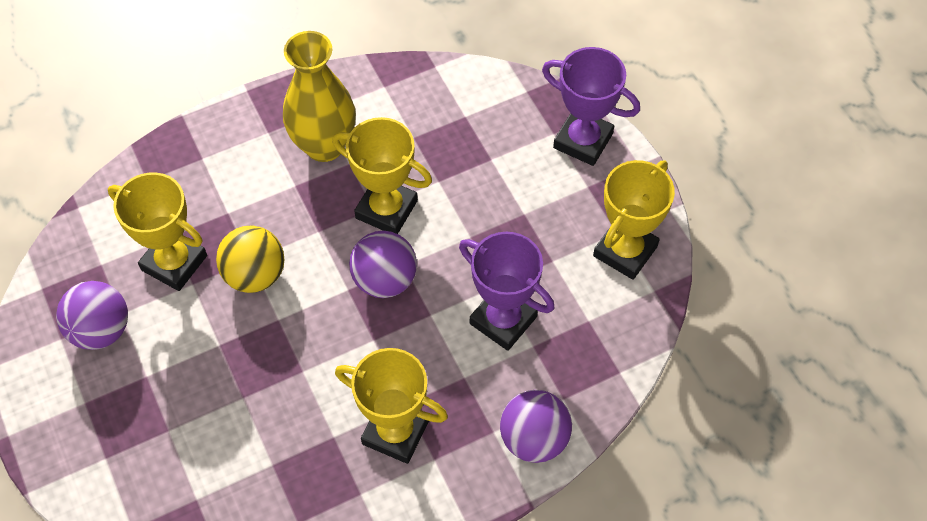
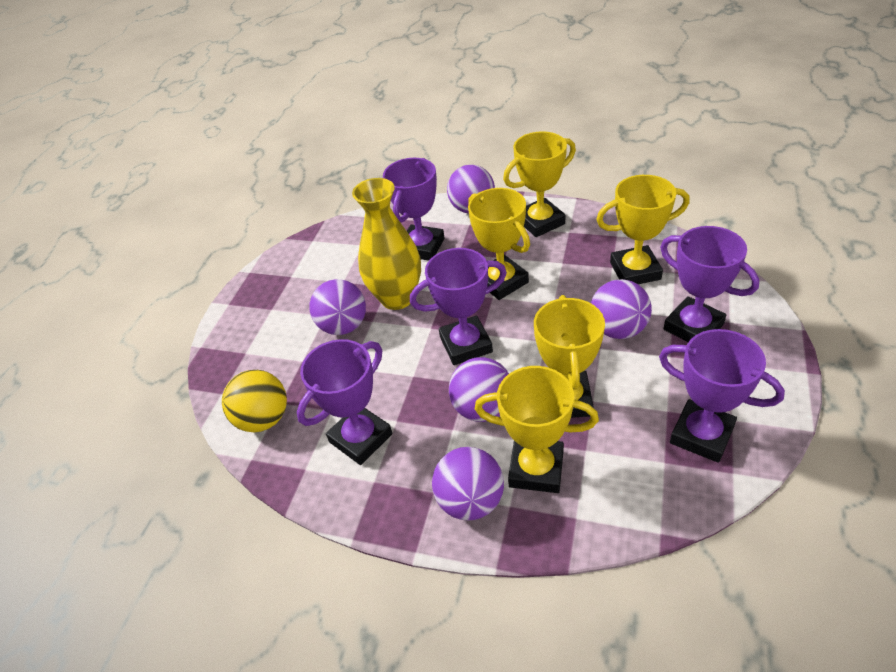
purple ball: [56,281,128,350] [349,231,417,298] [500,390,572,463] = 3 -> [309,279,366,335] [432,447,504,521] [447,165,495,214] [449,357,509,422] [591,279,652,339] = 5
purple trophy: [459,232,554,351] [542,47,640,166] = 2 -> [297,339,392,465] [383,158,445,261] [410,248,507,365] [659,329,785,463] [660,226,759,342] = 5
yellow trophy: [108,172,207,291] [332,117,432,234] [335,348,448,464] [593,160,675,280] = 4 -> [468,188,530,300] [475,366,599,493] [503,131,576,237] [534,295,605,418] [596,175,690,284] = 5

